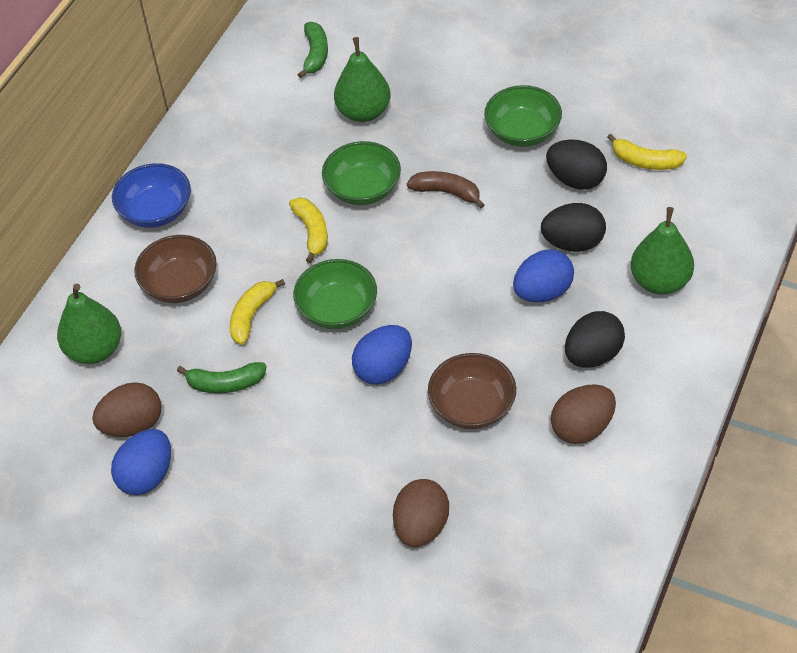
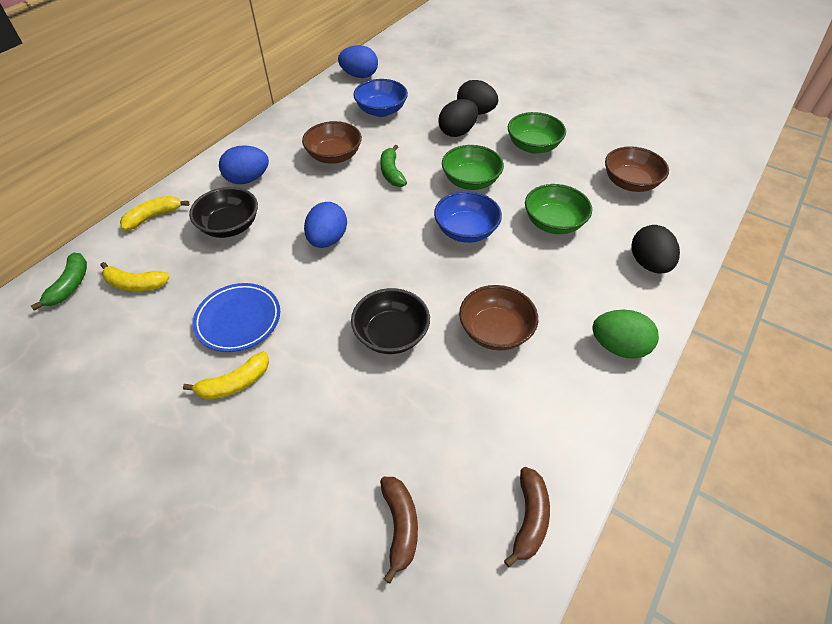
black bowl: none = 0 -> [189,187,258,238] [351,288,430,354] = 2
blue bowl: [112,163,191,228] = 1 -> [353,79,408,117] [434,191,502,243] = 2
blue plate: none = 0 -> [193,283,280,352] = 1
brown banana: [407,171,485,209] = 1 -> [380,477,418,583] [504,467,550,568] = 2
brown bowl: [134,235,217,303] [428,353,516,429] = 2 -> [302,121,362,164] [459,285,538,351] [605,146,669,192] = 3
brown egg: [92,382,162,437] [393,479,449,547] [551,384,616,444] = 3 -> none = 0
green egg: none = 0 -> [592,310,659,359] = 1
green pear: [57,284,121,364] [334,37,390,122] [631,207,694,295] = 3 -> none = 0

